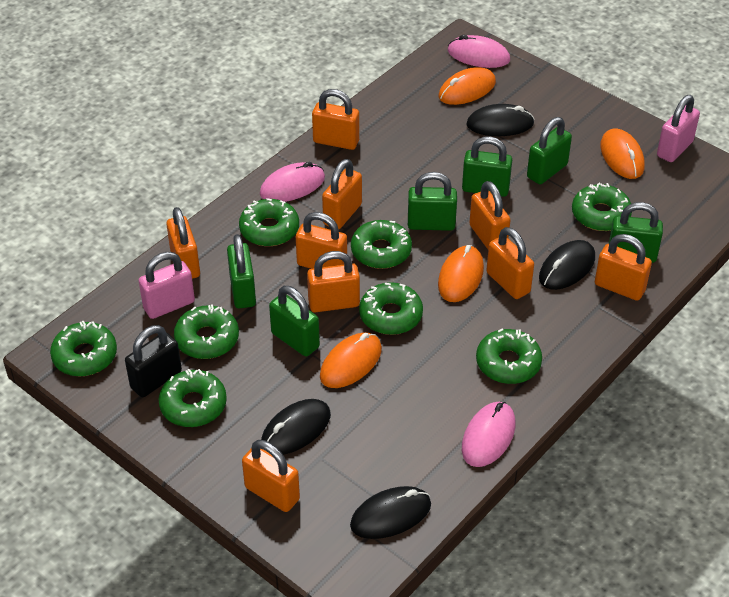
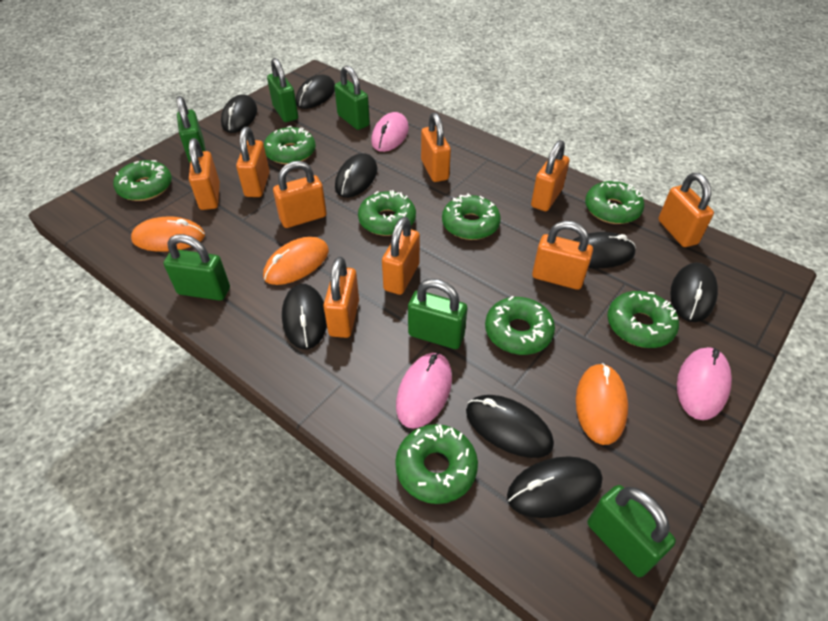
black mouse: [261,399,331,455] [350,486,431,539] [466,104,535,136] [539,240,595,290] = 4 -> [221,94,257,133] [282,284,327,349] [296,74,335,109] [335,153,377,198] [466,395,554,458] [507,456,603,518] [573,232,636,268] [670,262,718,322] = 8
black padlock: [125,325,182,397] = 1 -> none = 0
orange mouse: [320,332,382,388] [438,245,484,302] [439,67,496,105] [600,129,645,179] = 4 -> [131,216,205,252] [263,237,329,285] [576,363,628,445] = 3
pink padlock: [138,252,195,319] [657,95,700,162] = 2 -> none = 0

